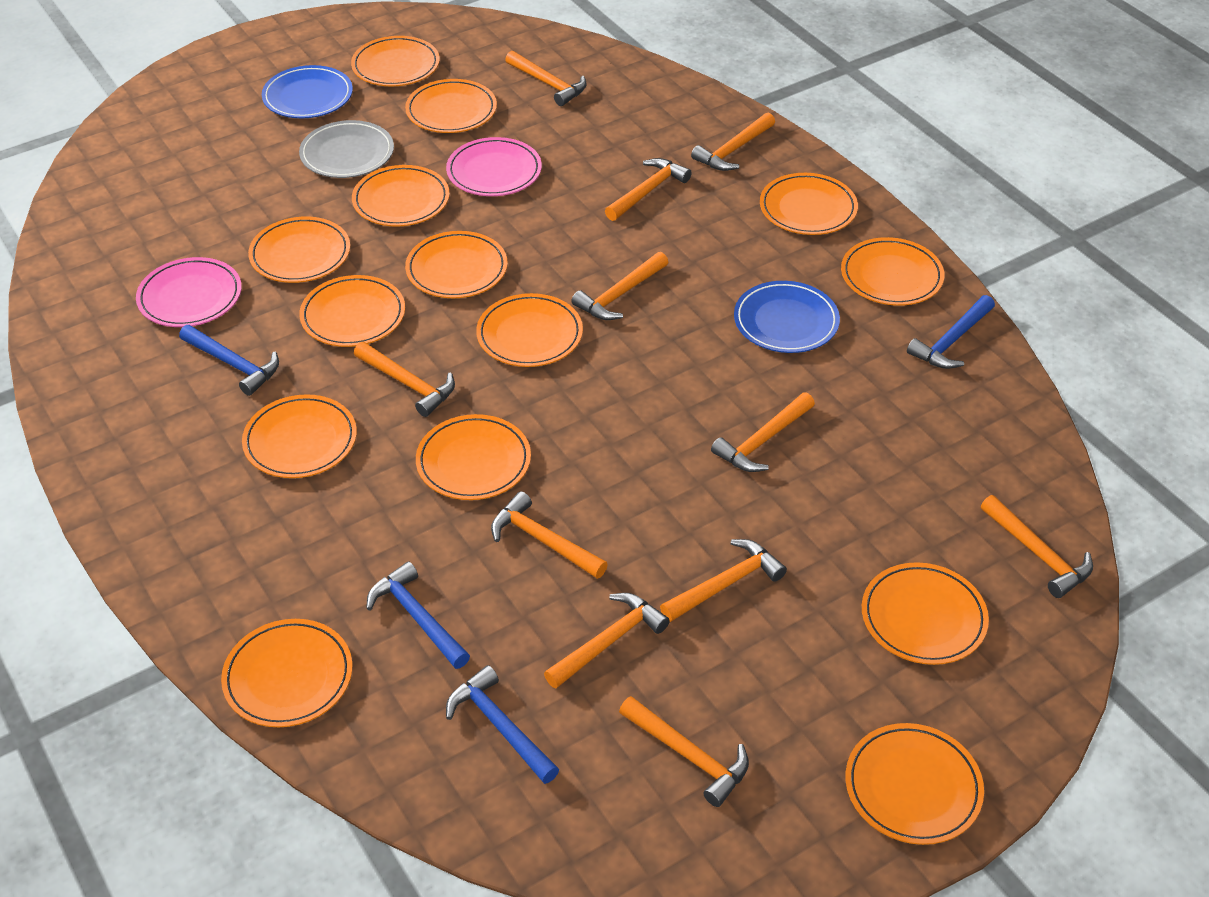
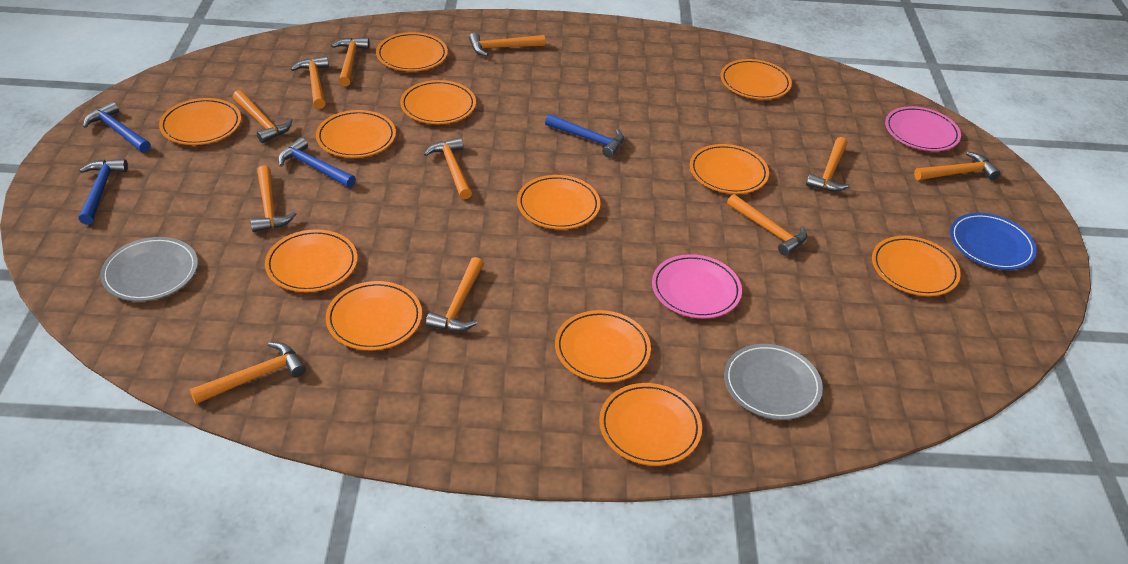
blue plate: [262,65,353,118] [734,281,840,353] = 2 -> [950,213,1037,270] = 1
grey plate: [299,120,394,178] = 1 -> [100,237,198,301] [724,344,823,420] = 2
orange plate: [221,619,352,727] [242,394,357,478] [248,217,350,283] [299,275,405,347] [351,36,440,87] [352,165,450,227] [405,79,497,133] [405,231,508,298] [416,414,531,500] [476,293,583,367] [760,173,858,235] [841,237,944,306] [846,723,984,845] [862,562,989,665] = 14 -> [159,98,241,145] [265,229,357,292] [316,110,396,158] [326,281,422,350] [376,32,448,71] [400,80,476,124] [517,175,600,229] [555,310,651,383] [599,383,702,466] [690,144,769,194] [721,59,792,99] [872,236,961,296] = 12

